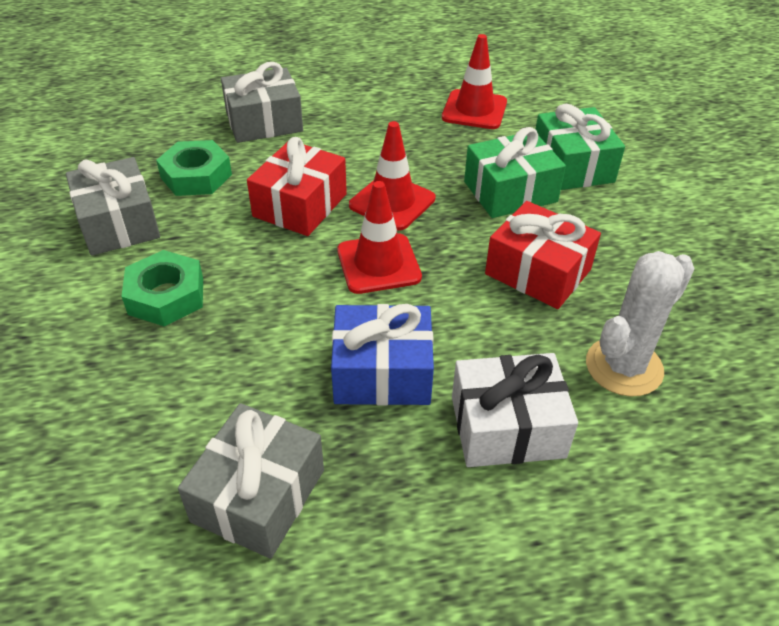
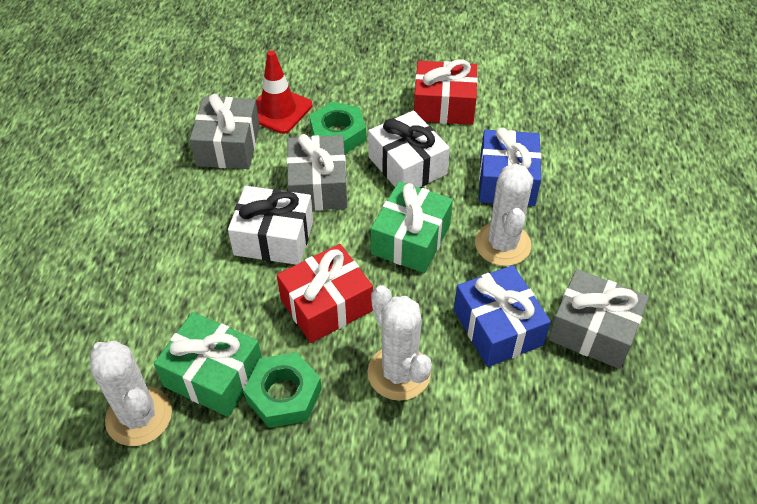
blue gift: [331,304,434,405] = 1 -> [454,265,551,367] [479,127,541,206] = 2
red traffic cone: [337,181,422,294] [349,121,435,230] [442,34,507,129] = 3 -> [256,50,312,134] = 1
white cactus: [586,251,695,397] = 1 -> [90,340,172,446] [367,285,432,401] [475,163,533,266] = 3
white gift: [452,353,578,467] = 1 -> [228,186,313,265] [368,110,450,188] = 2

